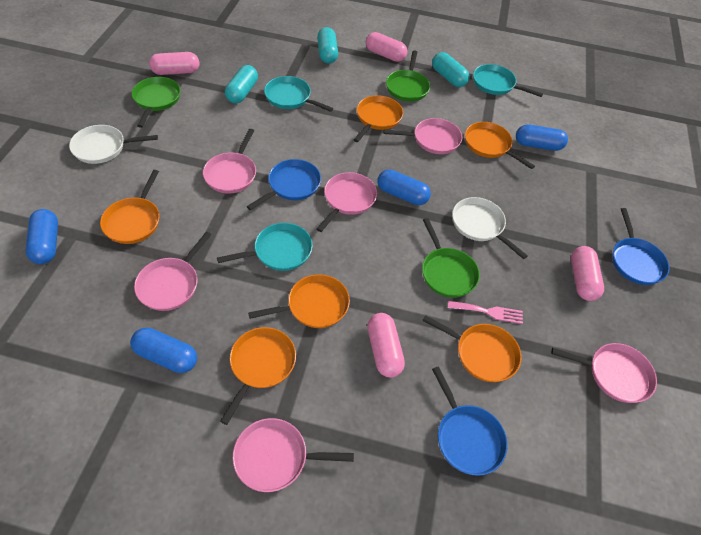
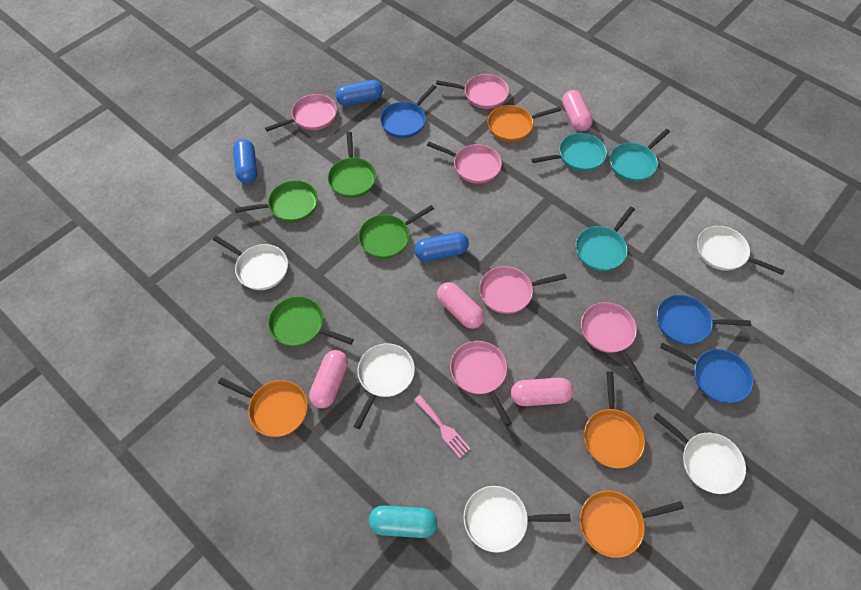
blue capsule: [25,209,58,264] [130,328,197,373] [378,169,431,205] [516,124,568,151] = 4 -> [233,139,257,183] [336,80,383,106] [414,232,469,261] = 3
green pan: [131,77,181,128] [386,51,430,102] [422,218,480,298] = 3 -> [235,180,318,222] [268,296,354,346] [328,132,376,198] [358,205,434,259] = 4
orange pan: [100,170,159,244] [220,327,296,425] [248,274,350,328] [354,95,403,142] [422,315,522,382] [465,122,535,169] = 6 -> [218,377,308,437] [488,105,561,142] [580,491,684,558] [584,371,645,468] = 4
turquoise capsule: [225,65,258,104] [317,27,338,64] [432,52,470,87] = 3 -> [369,505,437,538] = 1
white pan: [69,125,158,164] [452,197,528,259] = 2 -> [213,236,288,290] [354,343,415,429] [464,486,571,553] [653,413,746,494] [697,226,785,275] = 5

